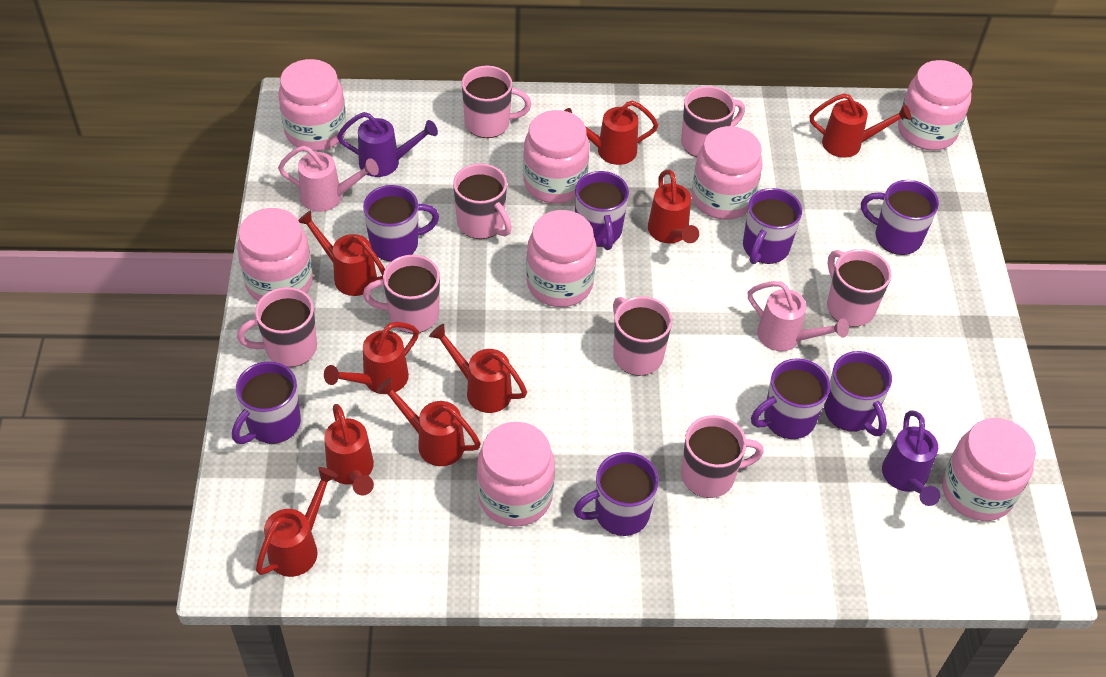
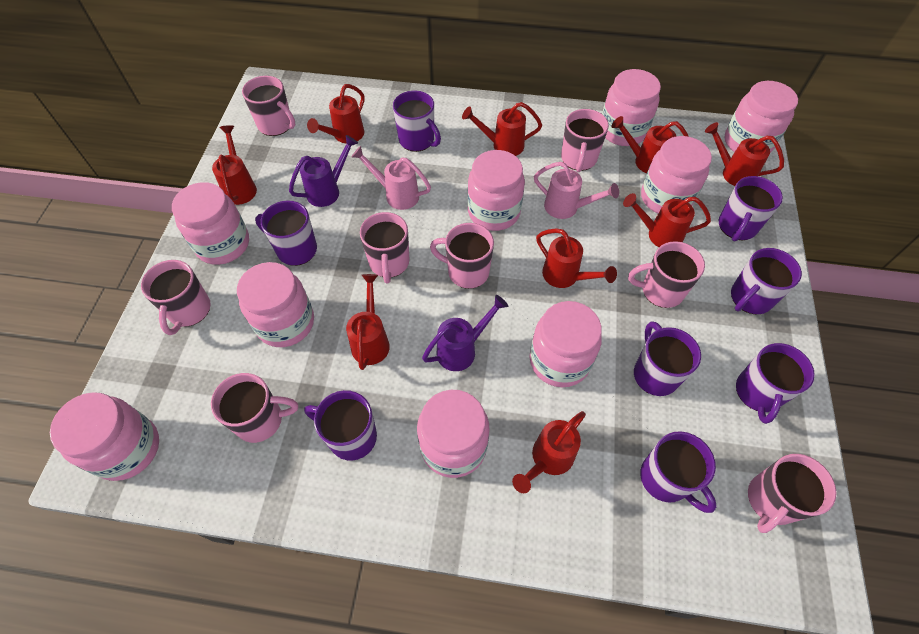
pink jar: [237,208,313,301] [278,59,346,151] [477,422,555,527] [523,110,590,203] [526,210,597,307] [692,126,763,220] [898,60,973,150] [942,418,1036,521] = 8 -> [50,392,159,481] [172,182,249,265] [237,262,314,347] [417,390,489,478] [467,150,525,231] [529,301,602,387] [602,69,661,146] [641,136,712,213] [724,81,798,153] = 9

